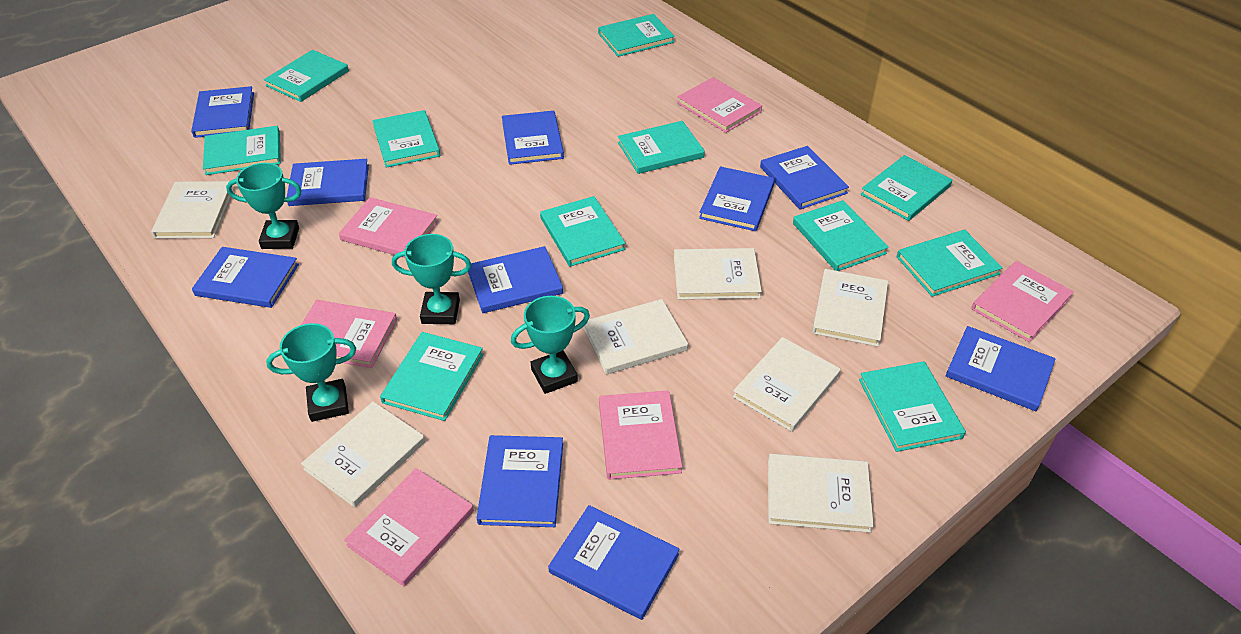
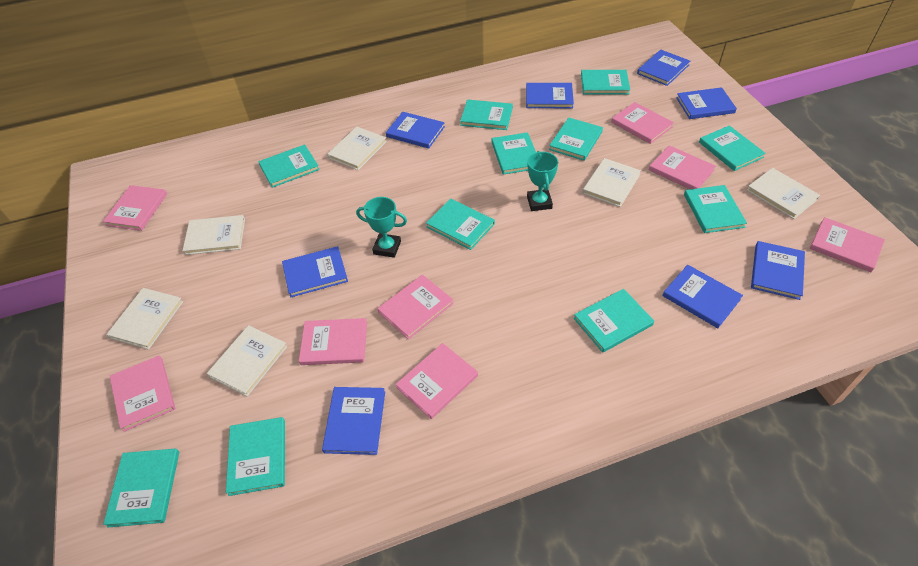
blue book: [191,86,254,138] [192,247,299,308] [287,159,369,206] [468,246,563,313] [477,435,563,527] [502,110,564,165] [548,505,679,620] [699,166,775,231] [760,146,849,210] [946,326,1056,411] = 10 -> [282,246,348,298] [322,387,385,455] [386,112,445,148] [526,83,574,108] [637,50,690,86] [662,265,743,328] [676,87,737,119] [751,241,805,300] = 8
pink book: [301,300,397,368] [339,197,438,258] [344,468,474,587] [599,390,682,480] [677,77,762,133] [971,261,1074,342] = 6 -> [103,185,167,231] [110,356,175,432] [299,318,367,365] [377,275,454,340] [395,343,478,419] [611,102,674,144] [649,145,716,189] [810,217,885,272] = 8
turquoise trophy: [226,163,302,249] [266,323,356,422] [392,234,471,324] [511,296,590,394] = 4 -> [356,197,407,258] [527,151,558,211] = 2
white book: [151,181,234,239] [301,401,425,508] [583,299,688,375] [674,248,762,300] [733,337,841,432] [768,454,874,533] [812,269,888,347] = 7 -> [106,288,183,350] [182,215,245,255] [207,325,287,397] [327,127,387,170] [582,158,641,207] [747,168,820,219] = 6

